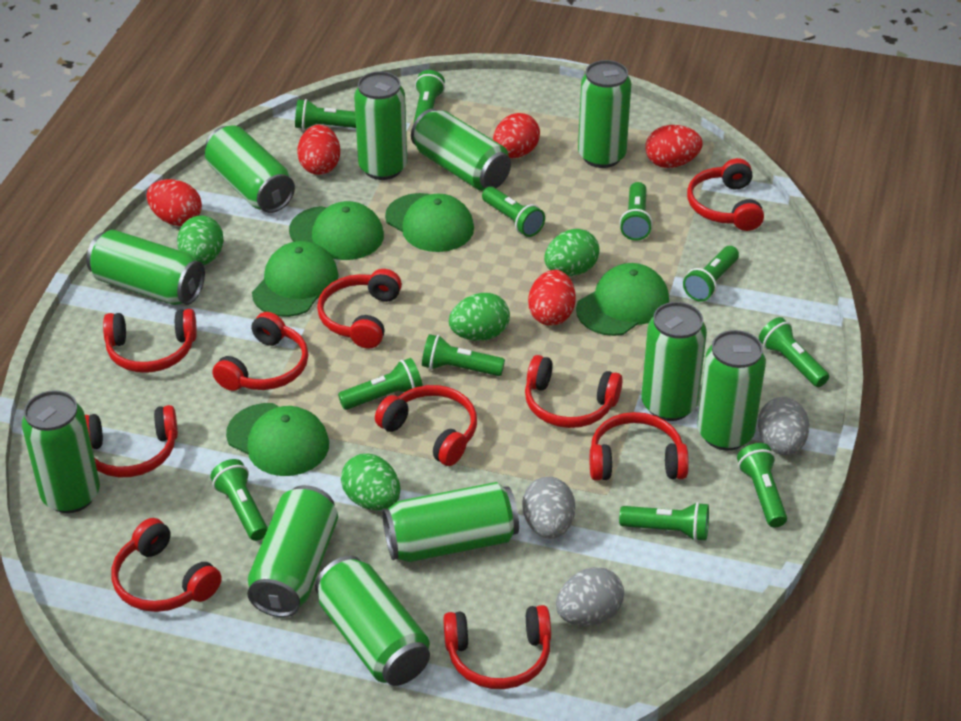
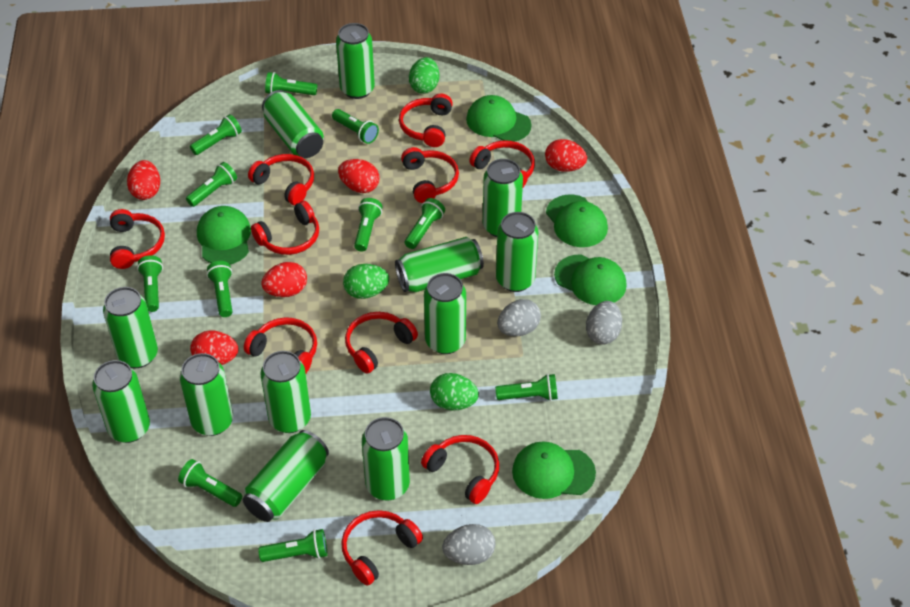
green can: [22,390,100,513] [86,230,205,305] [205,125,295,213] [247,485,338,617] [315,556,430,686] [354,72,407,180] [382,482,519,562] [411,109,511,191] [578,60,631,168] [642,302,707,421] [697,330,766,451] = 11 -> [92,360,150,443] [103,287,158,368] [180,353,233,436] [243,430,329,522] [260,351,311,433] [262,90,324,158] [336,23,375,99] [362,417,410,500] [395,237,484,292] [424,273,466,354] [483,159,523,237] [496,212,538,292] = 12
green egg: [177,215,224,265] [341,454,400,510] [449,293,510,341] [544,229,599,276] = 4 -> [343,264,389,299] [409,57,439,94] [430,373,479,410] = 3

